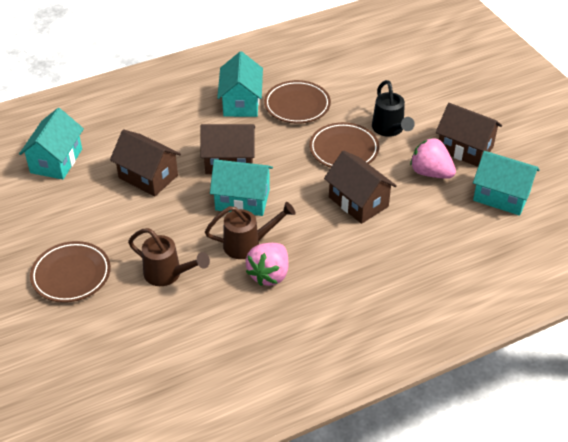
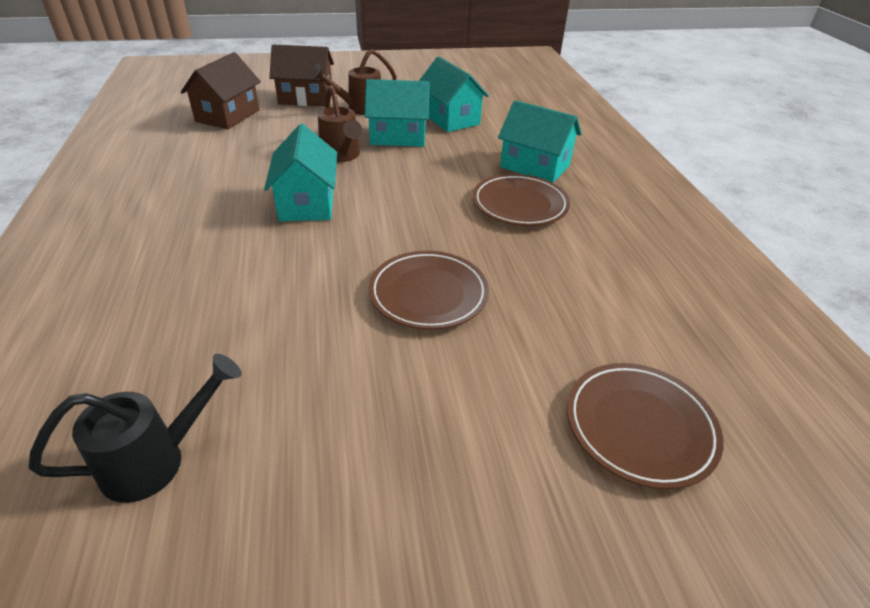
brown house: [110,130,181,196] [201,124,255,174] [324,150,397,224] [436,103,502,167] = 4 -> [181,52,261,129] [270,45,334,106] = 2
pink strawberry: [246,243,288,286] [410,138,456,179] = 2 -> none = 0

